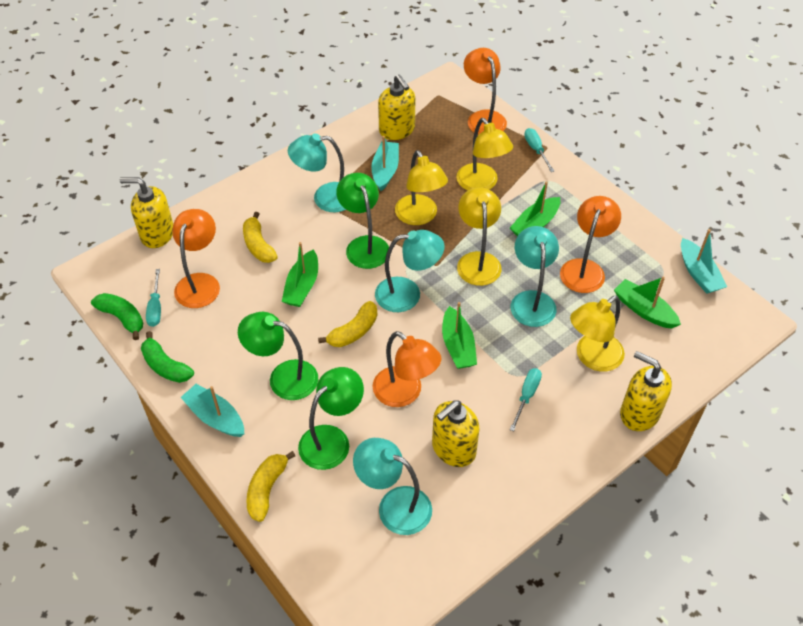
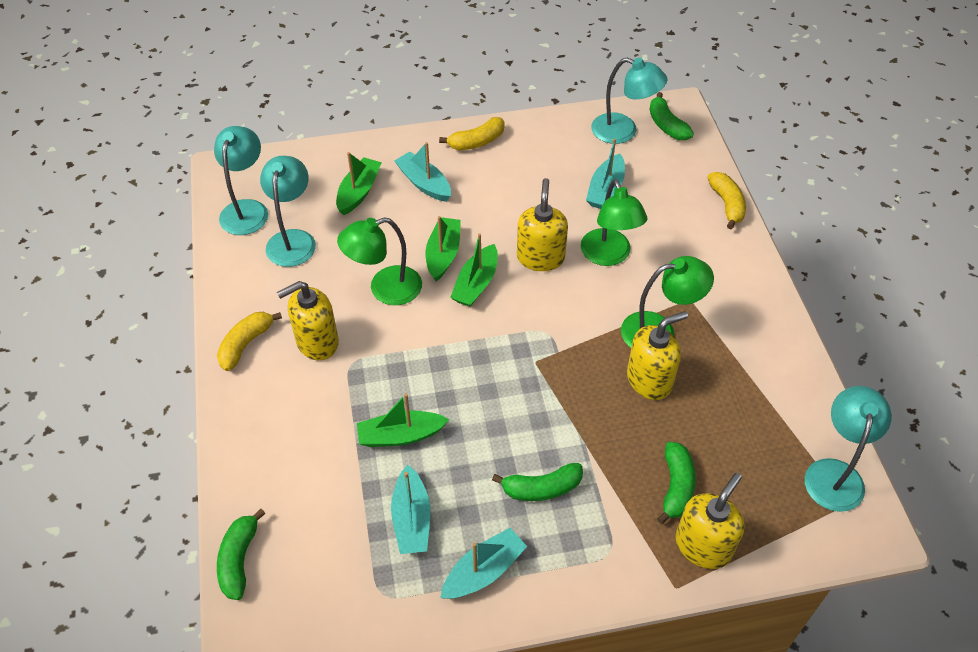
green banana: [91,293,143,340] [141,331,194,383] = 2 -> [217,509,265,600] [492,463,583,501] [650,92,694,140] [657,442,696,524] = 4
orange lamp: [172,209,220,308] [373,331,441,407] [464,48,507,135] [560,196,621,293] = 4 -> none = 0
turquoise boat: [180,384,244,437] [371,136,399,191] [681,229,727,294] = 3 -> [391,465,430,554] [395,142,451,202] [440,528,527,599] [586,139,625,209] = 4
turquoise screwdriver: [146,269,161,327] [509,368,542,431] [524,128,554,172] = 3 -> none = 0
yellow lamp: [395,150,448,225] [456,118,513,191] [457,187,501,286] [570,296,625,372] = 4 -> none = 0

